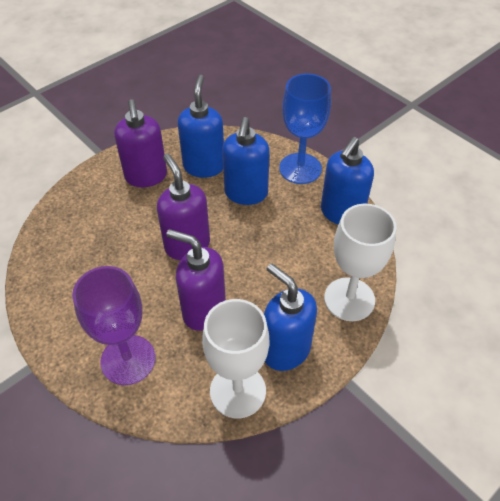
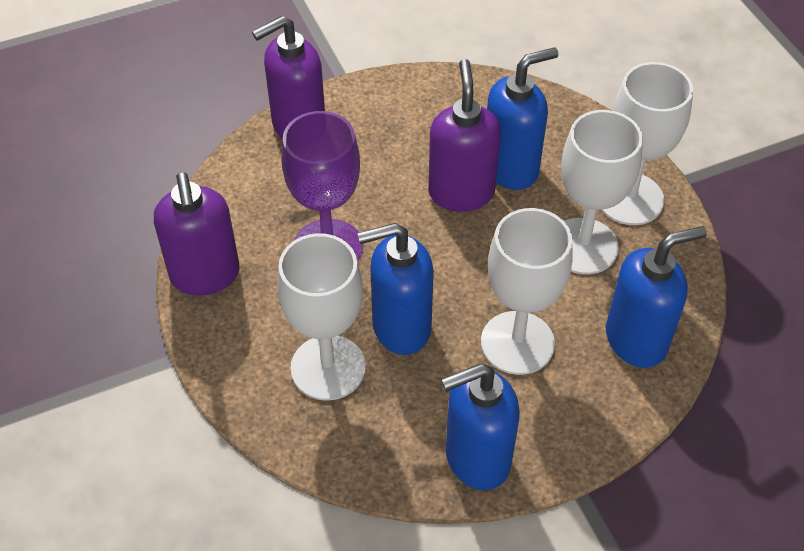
blue goblet: [279,73,331,184] = 1 -> none = 0
white goblet: [202,299,269,418] [324,203,396,321] = 2 -> [277,233,366,401] [481,208,573,375] [561,110,643,274] [601,62,693,225] = 4

